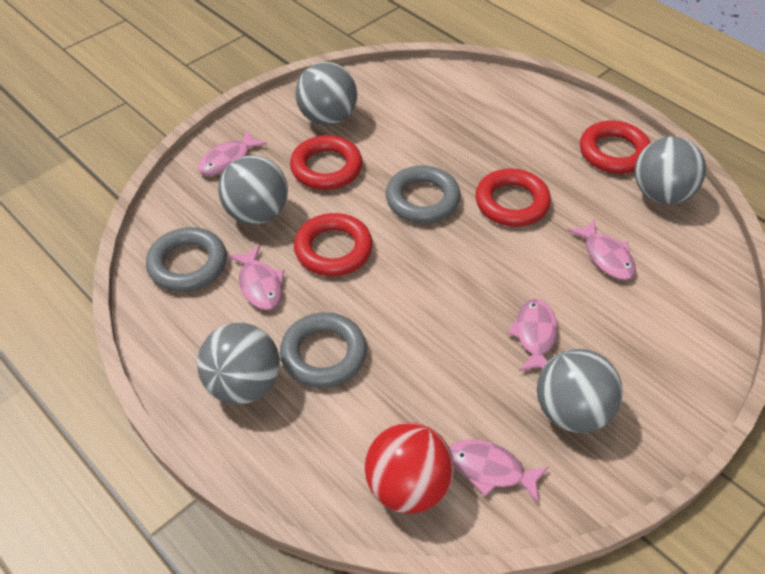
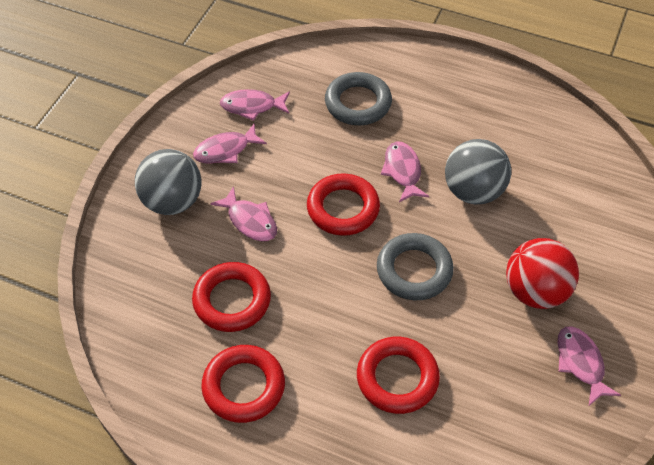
grey ball: [197,323,280,404] [218,155,288,225] [295,62,357,125] [537,349,623,433] [635,136,706,205] = 5 -> [135,149,202,215] [445,139,511,204] = 2
grey ring: [146,227,227,292] [280,312,367,388] [386,166,461,223] = 3 -> [325,72,392,125] [377,233,454,300] = 2

